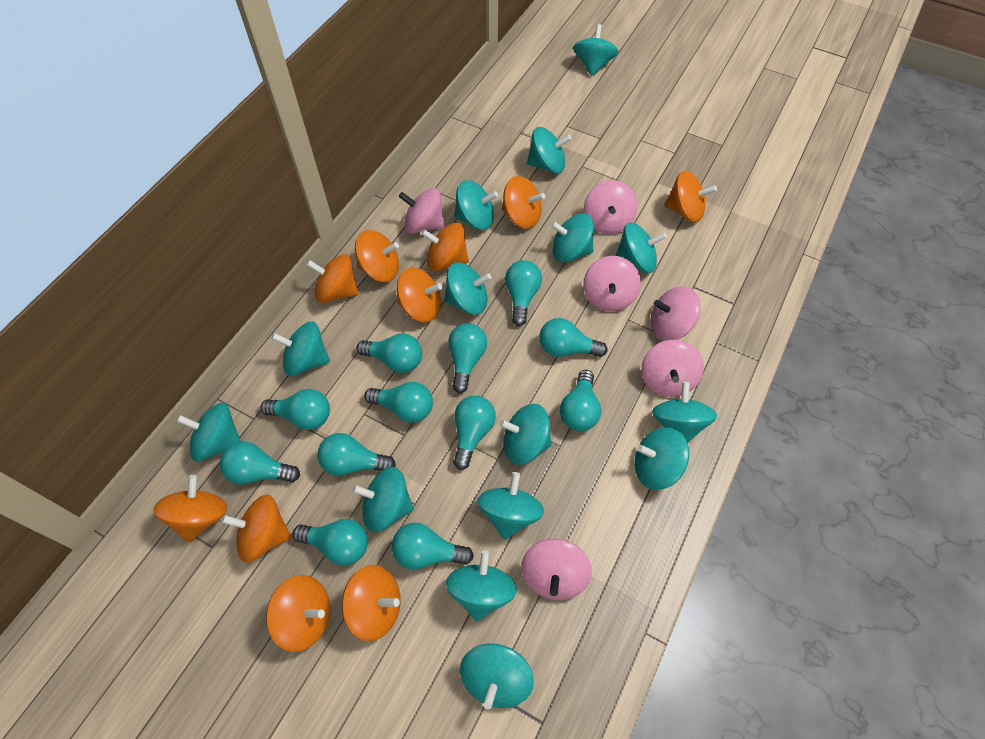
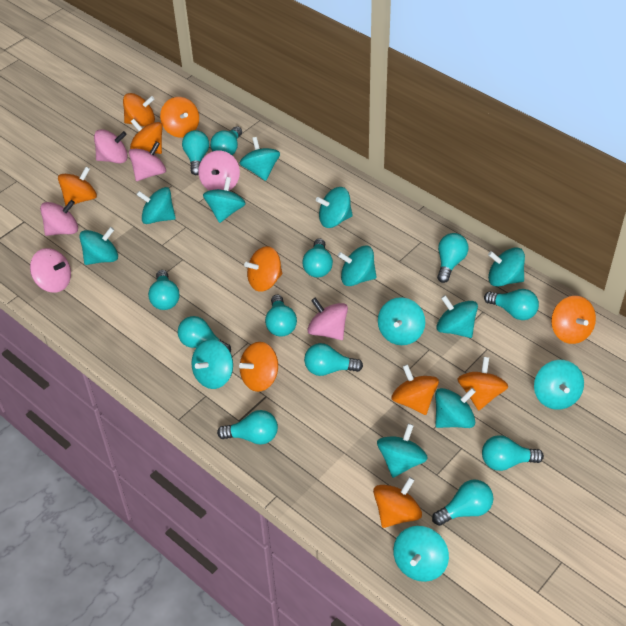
turquoise spinning top: [176,403,241,462] [271,322,330,376] [352,467,414,532] [444,262,492,315] [446,550,517,621] [454,180,498,230] [460,643,534,709] [477,472,544,540] [499,404,552,465] [527,127,572,174] [551,214,594,263] [573,24,618,76] [616,223,667,273] [634,427,689,490] [652,382,717,443] = 15 -> [79,227,118,265] [136,187,176,224] [191,339,233,389] [203,177,246,223] [240,137,280,181] [316,187,353,228] [338,246,376,286] [377,423,428,478] [378,297,425,345] [393,526,449,582] [435,388,476,428] [436,295,478,338] [488,247,525,287] [534,360,584,410] = 14

